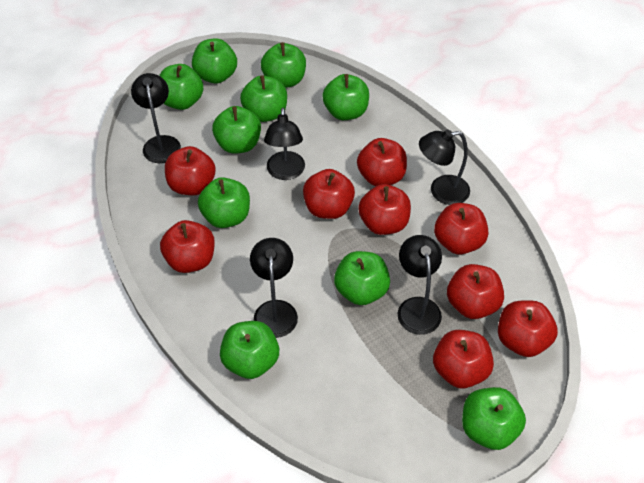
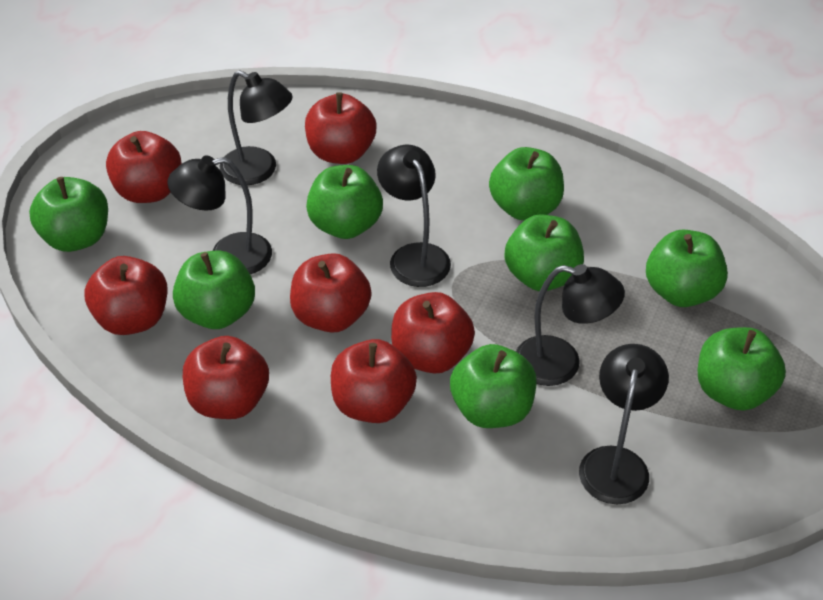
green apple: [159,64,203,110] [192,39,237,84] [198,177,250,228] [212,106,261,154] [220,321,279,379] [240,75,287,122] [261,42,306,88] [322,74,369,120] [334,251,390,305] [462,387,526,450] = 10 -> [29,177,108,252] [173,251,255,329] [306,165,383,239] [450,344,536,428] [489,147,564,220] [505,214,584,291] [646,229,728,307] [698,327,786,411] = 8
red apple: [160,220,215,273] [165,146,216,195] [303,169,355,219] [357,138,407,186] [358,184,411,235] [433,330,494,388] [434,203,488,255] [447,264,504,319] [498,300,558,357] = 9 -> [85,256,167,335] [106,131,182,203] [183,336,269,419] [290,253,371,333] [305,92,377,164] [331,339,417,423] [391,292,475,374] = 7

